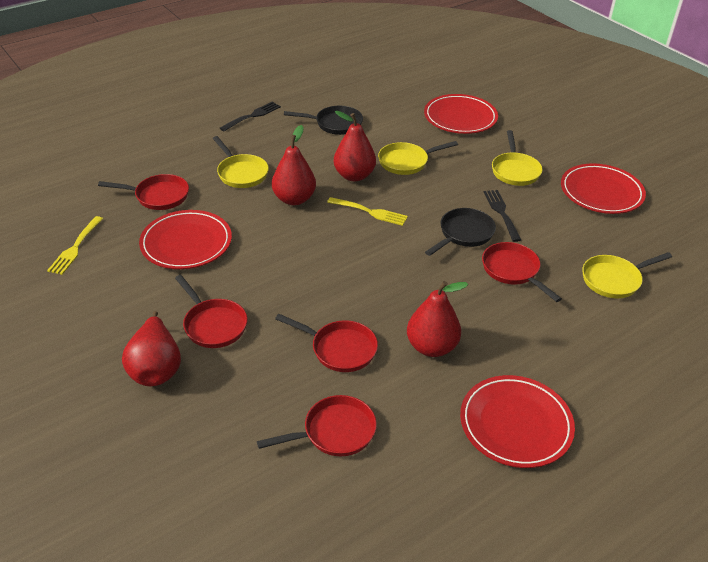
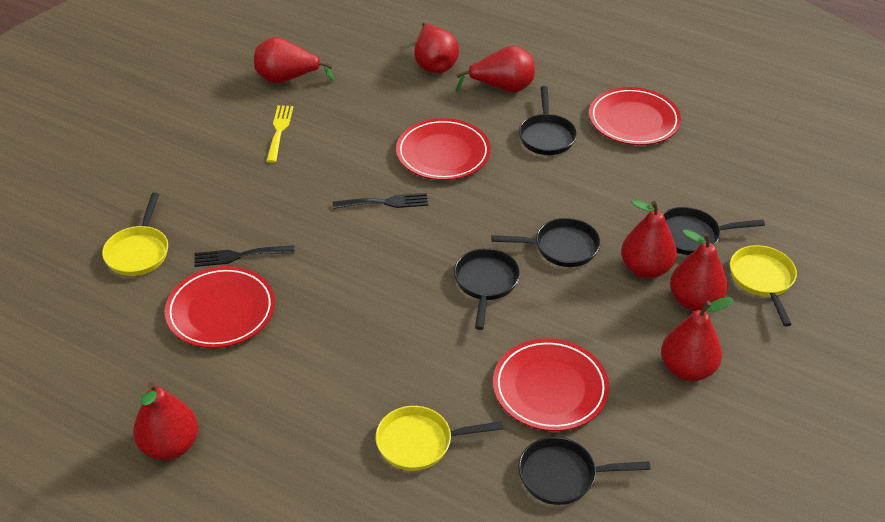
black pan: [284,106,363,135] [425,208,496,256] = 2 -> [454,248,520,330] [491,218,601,267] [518,437,651,505] [519,86,577,155] [662,207,765,255] = 5
red pan: [98,174,189,210] [175,275,248,348] [257,395,377,456] [275,314,378,372] [482,242,562,302] = 5 -> none = 0
red pear: [122,311,181,386] [272,125,316,205] [334,111,376,181] [407,281,468,357] = 4 -> [133,382,198,460] [254,37,335,83] [414,23,459,73] [455,46,535,93] [621,200,677,279] [661,297,733,381] [670,229,728,311] = 7
yellow fork: [47,216,103,275] [327,197,408,226] = 2 -> [266,105,293,163] = 1
yellow pan: [213,136,269,188] [378,141,458,175] [492,130,543,186] [582,252,672,298] = 4 -> [102,192,168,276] [375,406,503,471] [730,245,797,327] = 3

